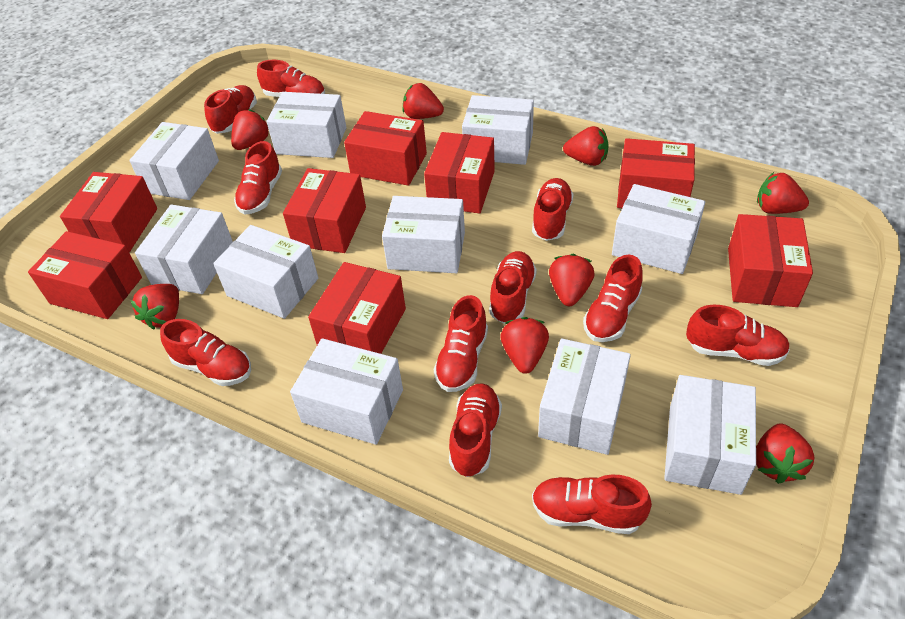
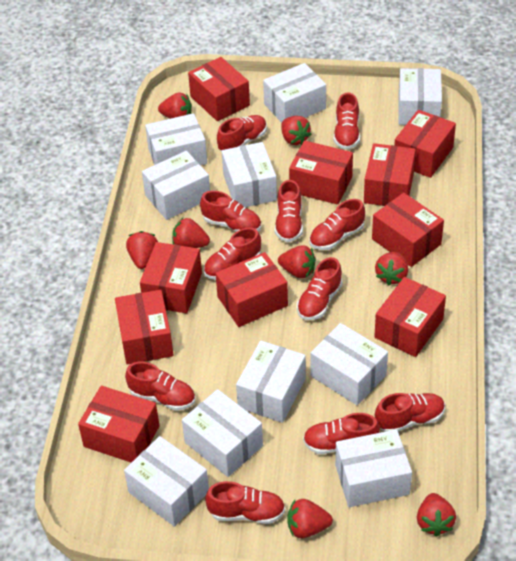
red box: [28,231,142,319] [60,172,157,253] [283,168,366,253] [308,262,406,354] [344,111,427,186] [424,132,495,214] [617,138,695,208] [728,214,813,307] = 8 -> [78,386,160,463] [115,290,174,365] [140,242,202,314] [188,57,250,121] [215,252,288,327] [289,141,353,205] [364,143,416,206] [372,193,444,267] [374,277,446,357] [394,110,456,178] = 10

